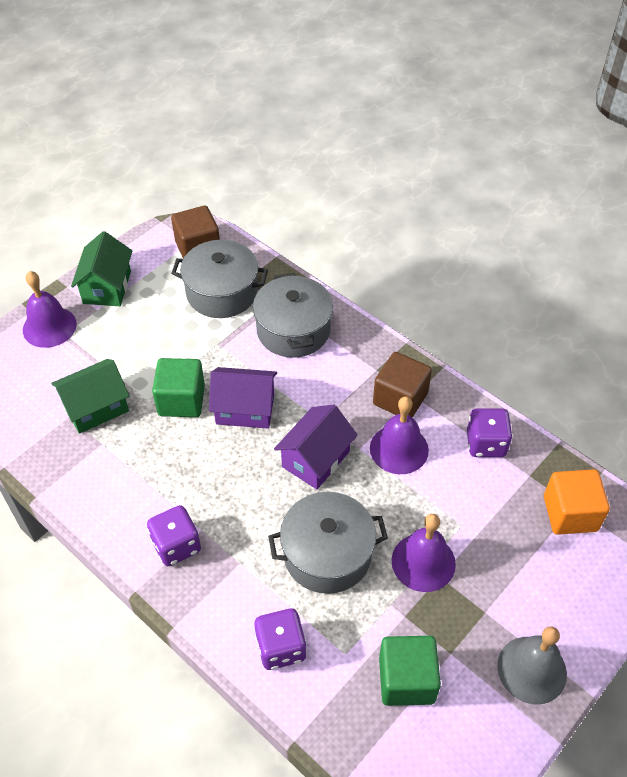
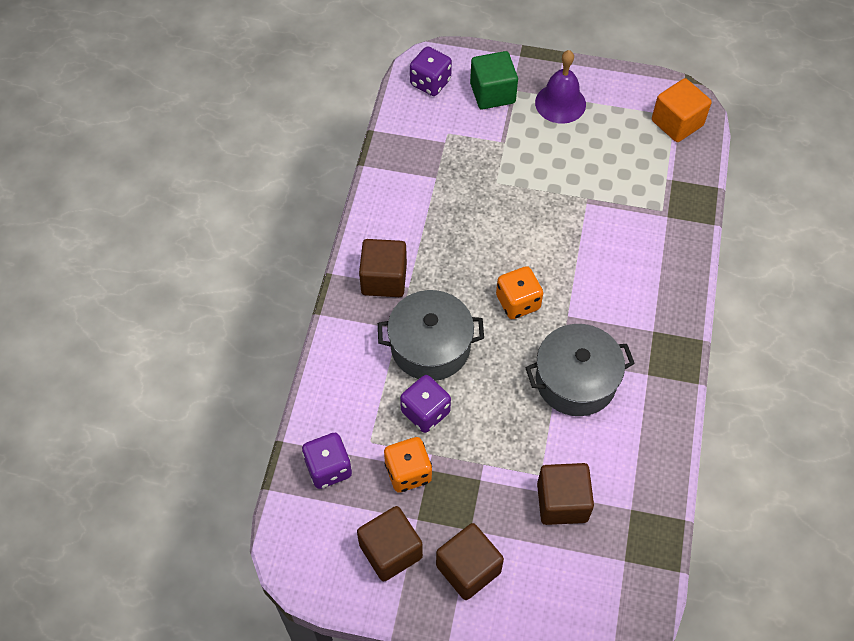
brown cube: [171,205,220,259] [373,352,432,418] = 2 -> [357,506,423,582] [359,239,407,297] [436,523,504,600] [537,463,594,525] = 4
green cube: [152,358,205,417] [379,636,441,706] = 2 -> [470,51,518,109] = 1
green house: [51,359,129,434] [71,231,132,306] = 2 -> none = 0
grey bell: [497,626,567,704] = 1 -> none = 0
grey pot: [171,240,268,318] [253,273,333,358] [268,492,388,594] = 3 -> [378,290,484,381] [525,324,635,416] = 2
orange dice: none = 0 -> [384,437,432,493] [496,266,543,319] = 2
purple bell: [23,271,77,348] [370,396,429,474] [392,514,456,592] = 3 -> [535,50,586,124] = 1
purple house: [209,367,277,429] [274,404,358,489] = 2 -> none = 0

